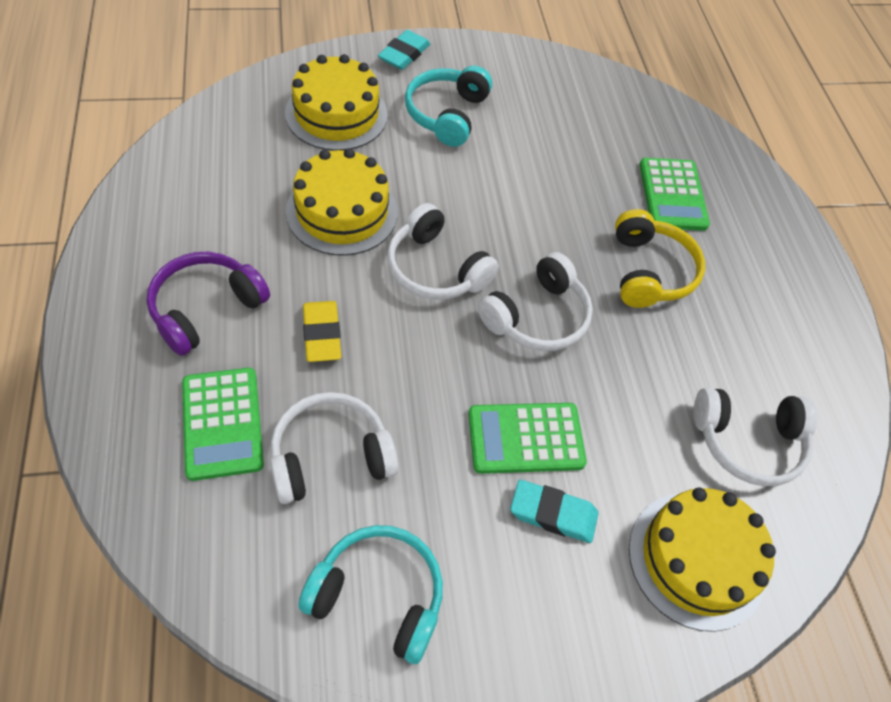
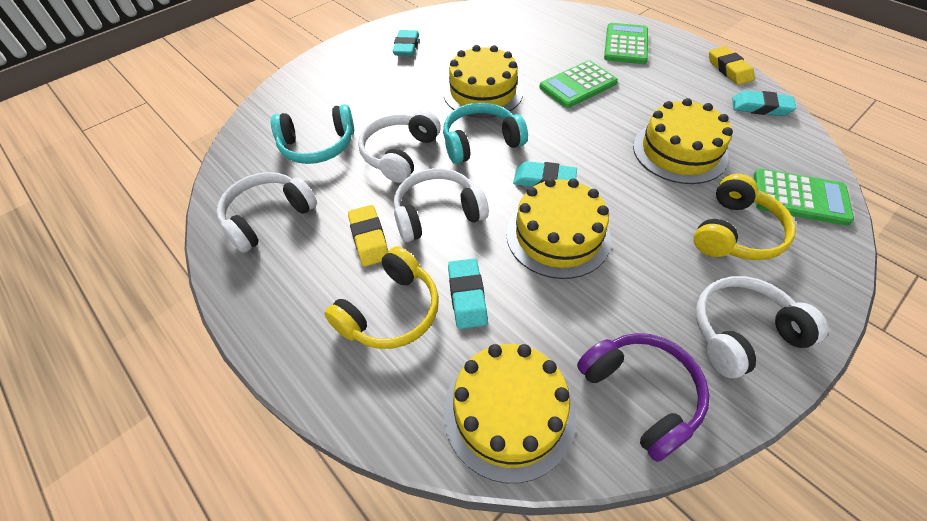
turquoise eraser: [378,30,430,70] [510,480,598,543] = 2 -> [393,30,419,56] [448,258,488,329] [513,161,577,187] [732,90,796,116] = 4
yellow cake: [285,54,388,151] [286,148,398,256] [629,488,776,632] = 3 -> [443,45,523,118] [443,344,576,483] [506,178,611,279] [633,98,733,184] = 4
yellow eraser: [303,301,341,362] = 1 -> [348,205,389,267] [709,46,755,85] = 2
yellow headphones: [615,209,705,308] = 1 -> [324,246,439,349] [694,174,796,260] = 2

